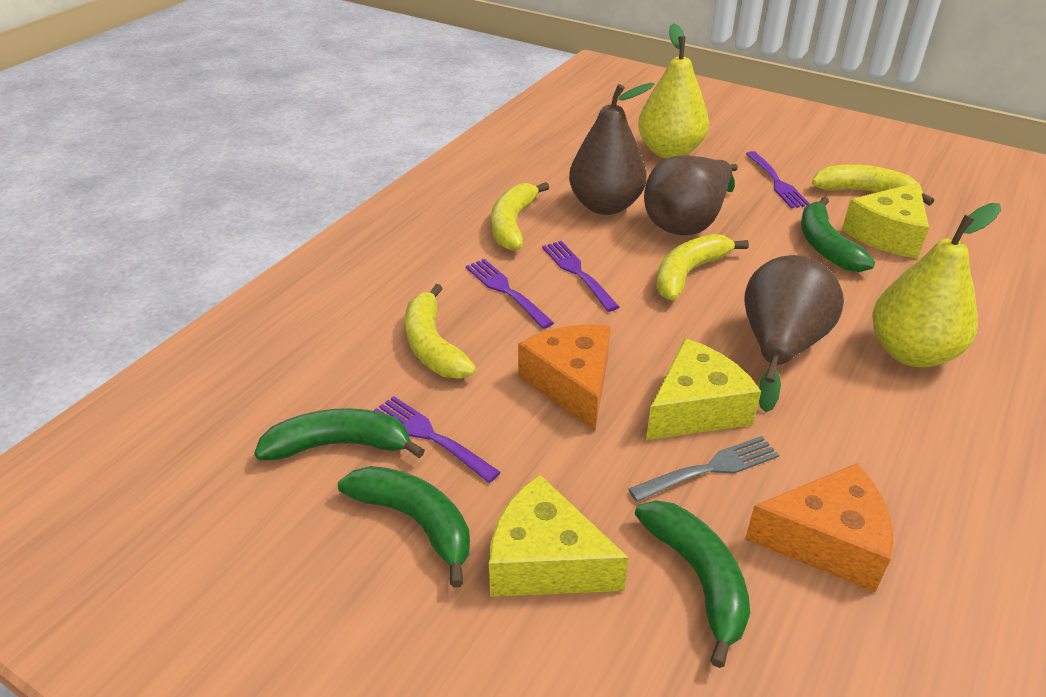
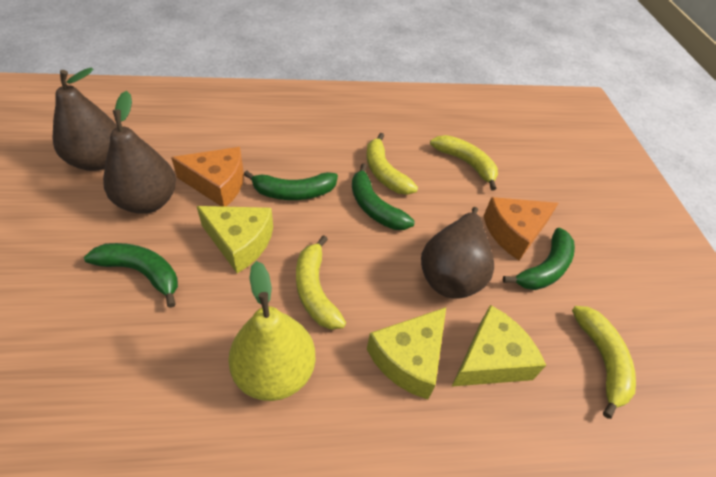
grey fork: [628,436,779,502] = 1 -> none = 0
purple fork: [374,396,501,483] [466,259,554,329] [542,241,619,312] [746,151,810,208] = 4 -> none = 0
yellow pear: [638,23,709,158] [872,203,1001,367] = 2 -> [228,261,315,401] = 1

